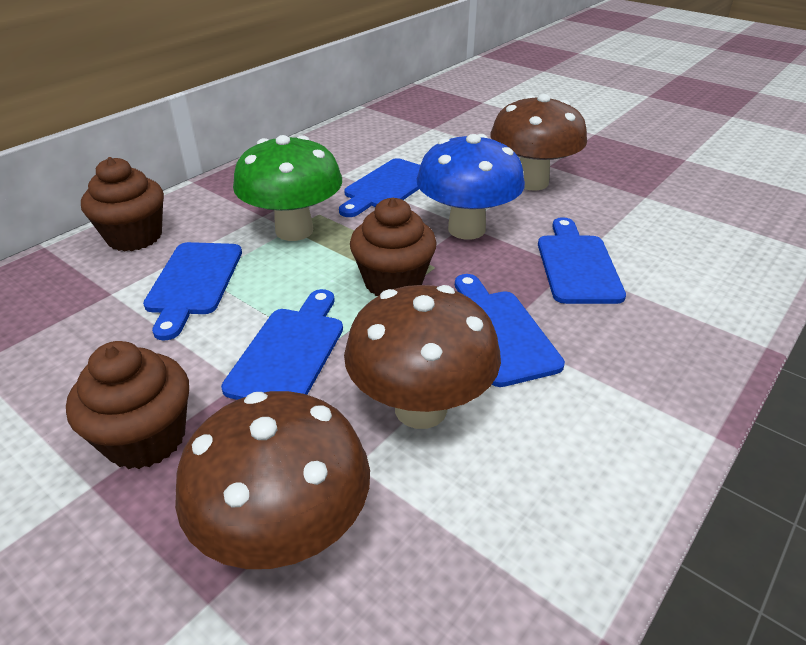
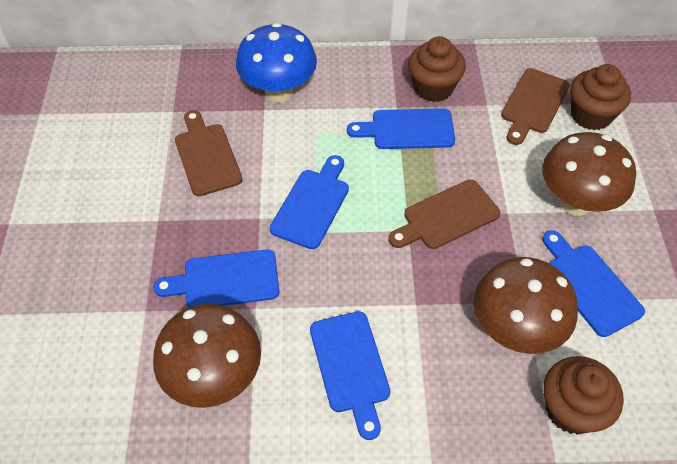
brown cutting board: none = 0 -> [175,110,242,196] [389,180,500,249] [501,68,570,145] = 3
green mushroom: [233,135,342,241] = 1 -> none = 0

